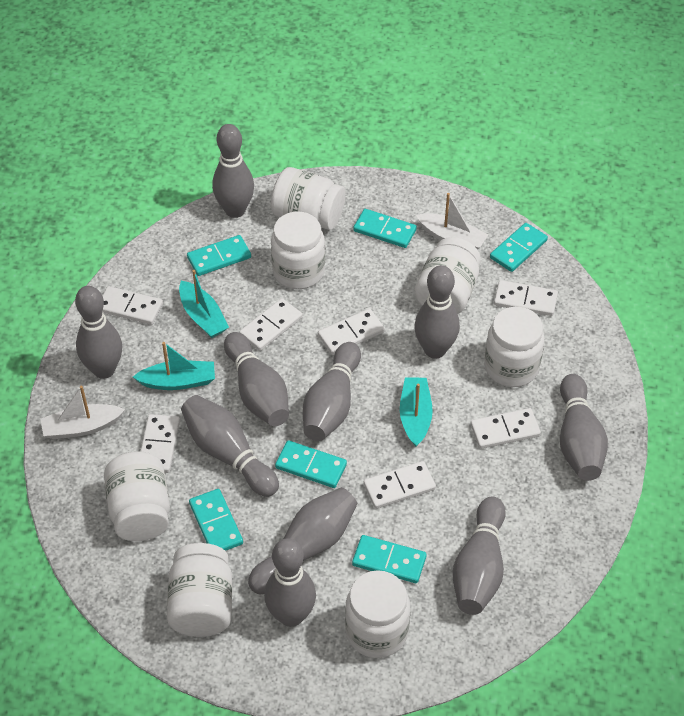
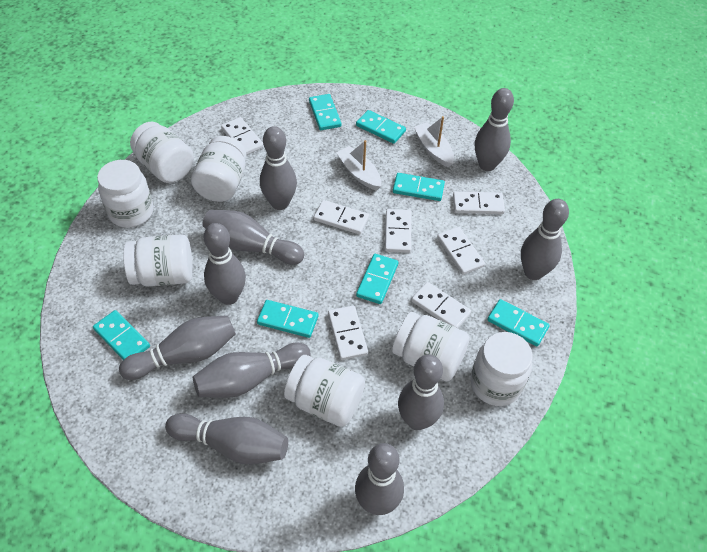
turquoise boat: [133,342,215,390] [179,270,229,338] [400,377,433,447] = 3 -> none = 0
turquoise domino: [187,235,251,276] [189,489,243,551] [275,440,347,488] [352,535,427,583] [353,209,417,248] [490,223,548,272] = 6 -> [93,310,150,360] [257,300,318,338] [309,94,341,130] [356,110,406,144] [356,254,398,304] [393,173,445,201] [487,299,550,346] = 7

